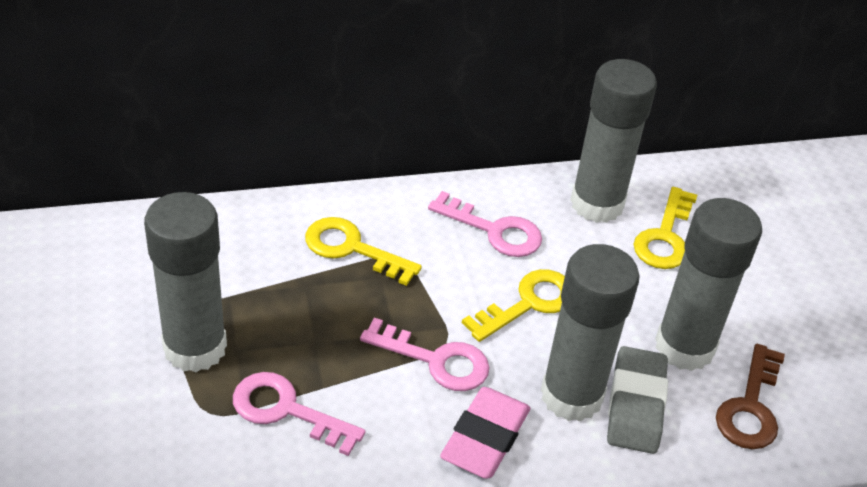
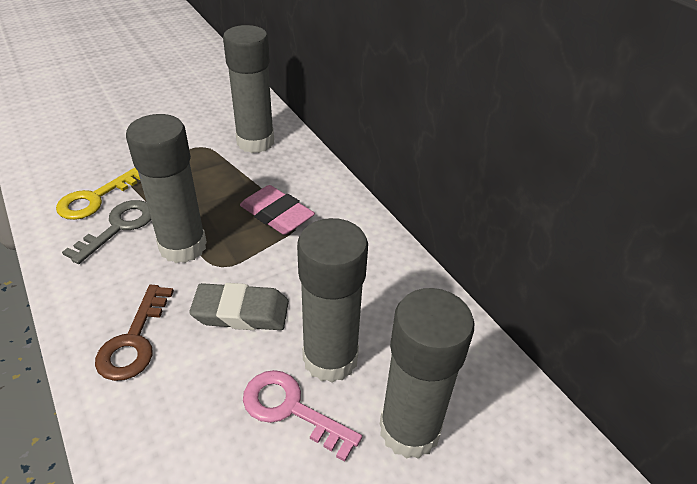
grey key: none = 0 -> [62,200,151,264] = 1
pink key: [233,372,365,456] [360,318,490,391] [428,191,542,257] = 3 -> [243,370,362,462] = 1
yellow key: [305,217,422,286] [462,269,565,342] [634,187,697,269] = 3 -> [56,168,140,220] = 1

